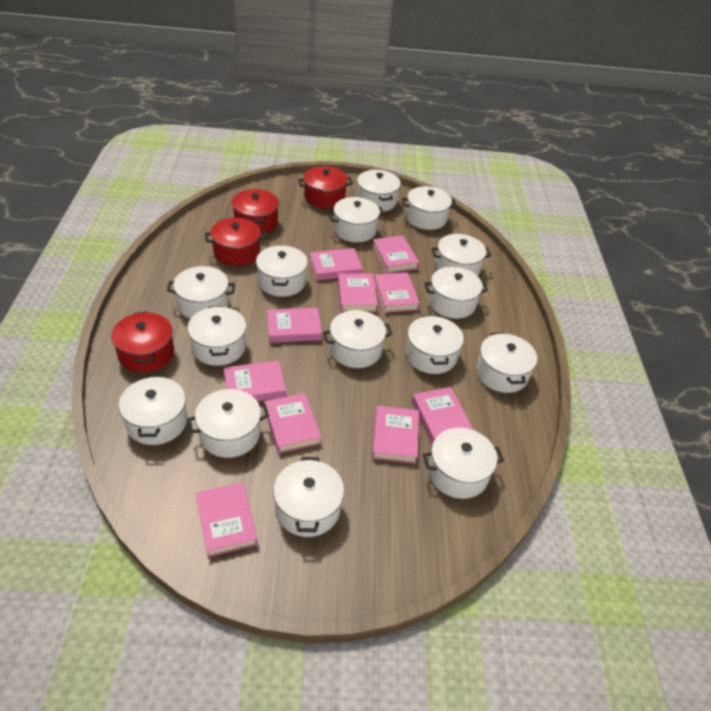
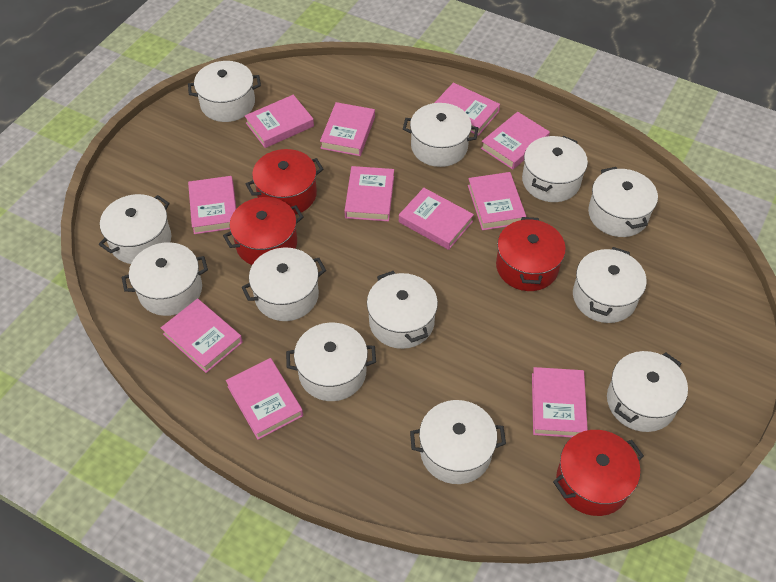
pink book: [196,482,258,558] [224,360,286,401] [264,393,321,454] [267,308,322,343] [310,248,363,280] [338,273,378,312] [372,236,419,274] [372,406,419,464] [374,272,420,313] [412,387,474,444] = 10 -> [161,298,243,373] [188,176,236,234] [226,358,303,440] [245,95,314,148] [320,102,375,156] [344,166,394,222] [399,188,474,250] [435,83,500,136] [468,172,526,230] [481,112,550,170] [532,367,588,438] = 11
white pot: [119,375,187,445] [167,266,235,319] [187,306,246,366] [187,389,269,458] [256,245,308,297] [273,457,344,537] [323,310,392,368] [328,197,385,242] [357,170,401,212] [402,186,457,230] [406,315,464,374] [423,428,504,499] [424,267,488,319] [431,234,491,276] [476,332,537,393] = 15 -> [99,194,171,264] [122,242,208,316] [188,61,261,122] [242,248,326,321] [286,323,376,401] [367,271,438,349] [403,103,479,167] [410,400,506,484] [522,136,588,202] [573,247,647,323] [588,167,658,237] [607,351,688,432] = 12

